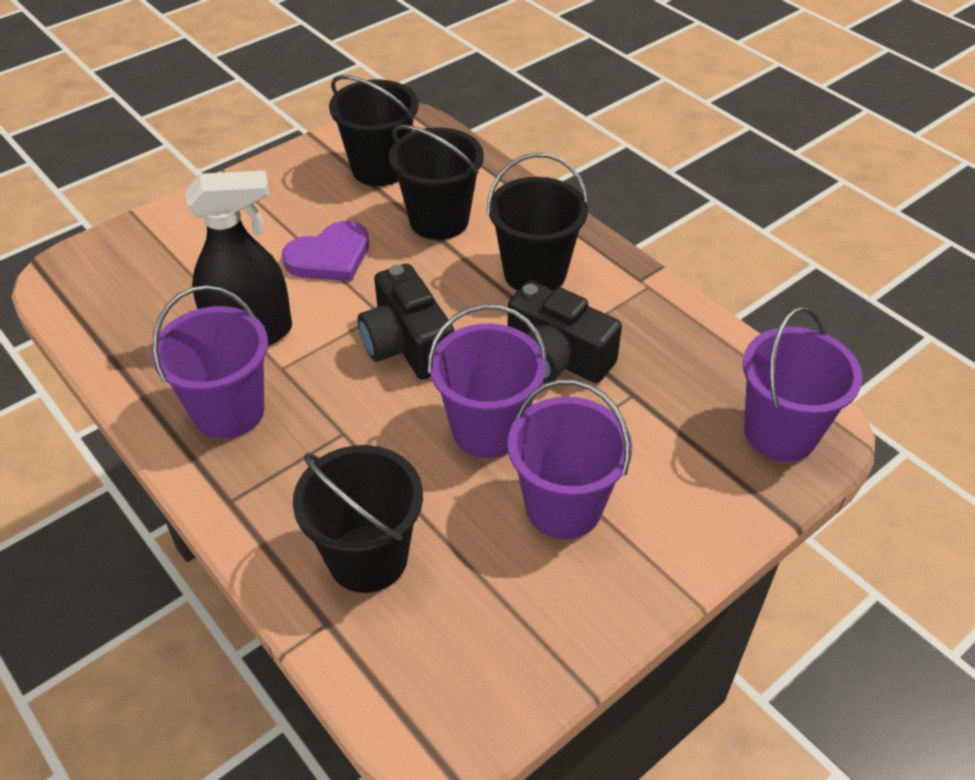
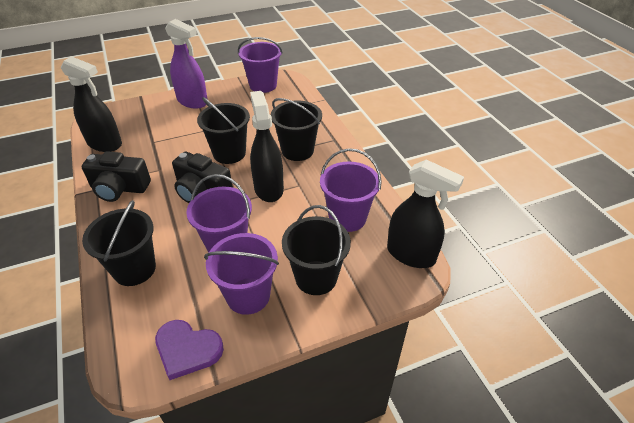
black spray bottle: [185,171,292,346] = 1 -> [61,56,122,152] [250,91,284,202] [387,160,464,268] = 3
purple spray bottle: none = 0 -> [165,19,208,108] = 1

